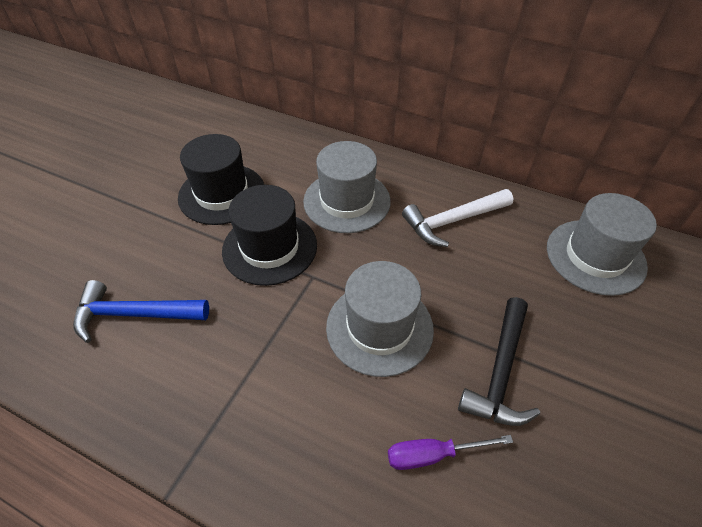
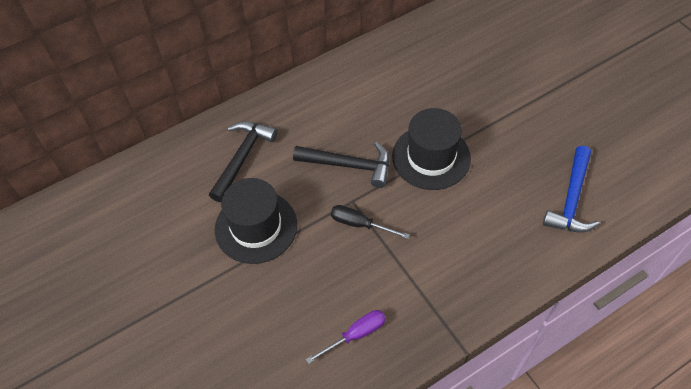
black hammer: [458,297,540,426] = 1 -> [209,121,278,202] [293,142,389,188] = 2
black screwdriver: none = 0 -> [331,205,410,239] = 1
grey hat: [303,141,391,233] [326,261,434,377] [547,193,657,296] = 3 -> none = 0
white hammer: [402,189,513,247] = 1 -> none = 0

